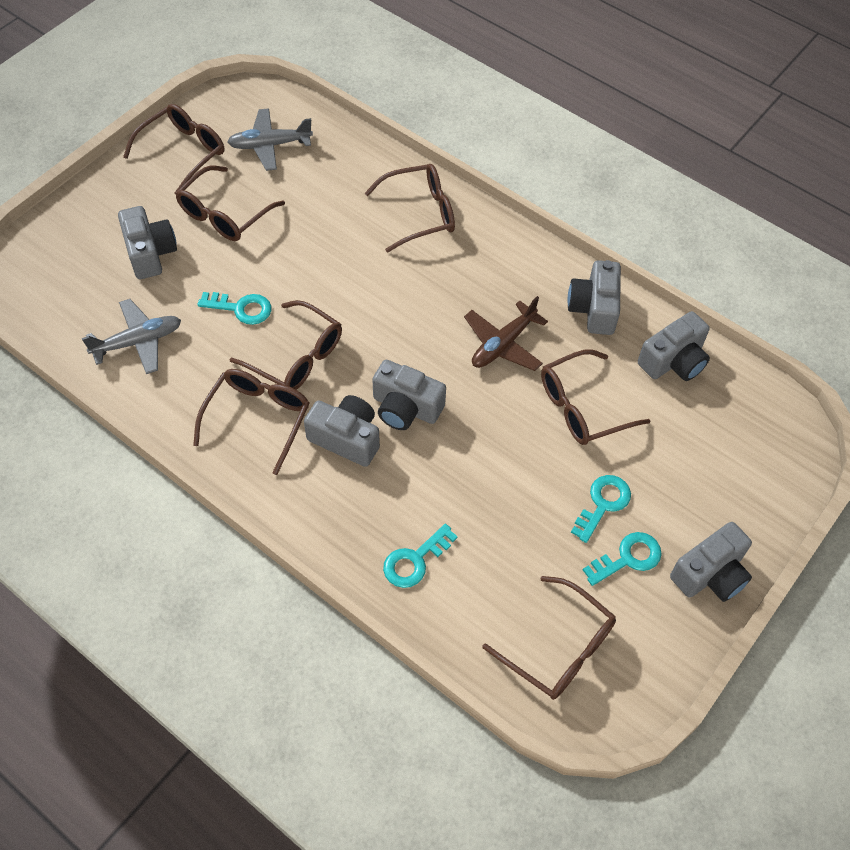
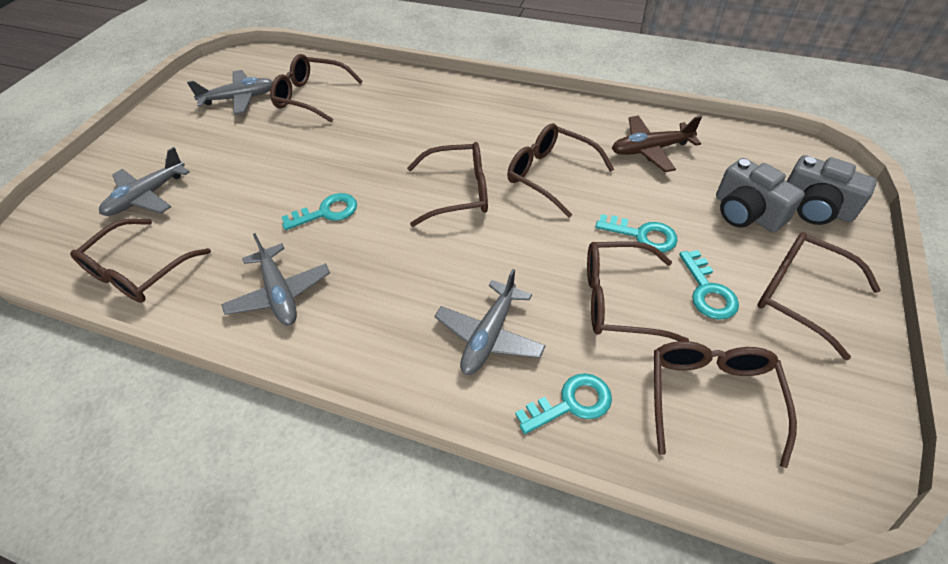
grey camera: [118,206,177,279] [304,395,380,467] [372,360,446,430] [568,260,621,335] [638,311,710,381] [670,522,752,602] = 6 -> [716,158,805,232] [787,155,877,225] = 2
grey plane: [82,299,181,374] [228,108,313,171] = 2 -> [99,147,190,216] [187,70,273,115] [221,233,330,325] [434,269,546,375] = 4

